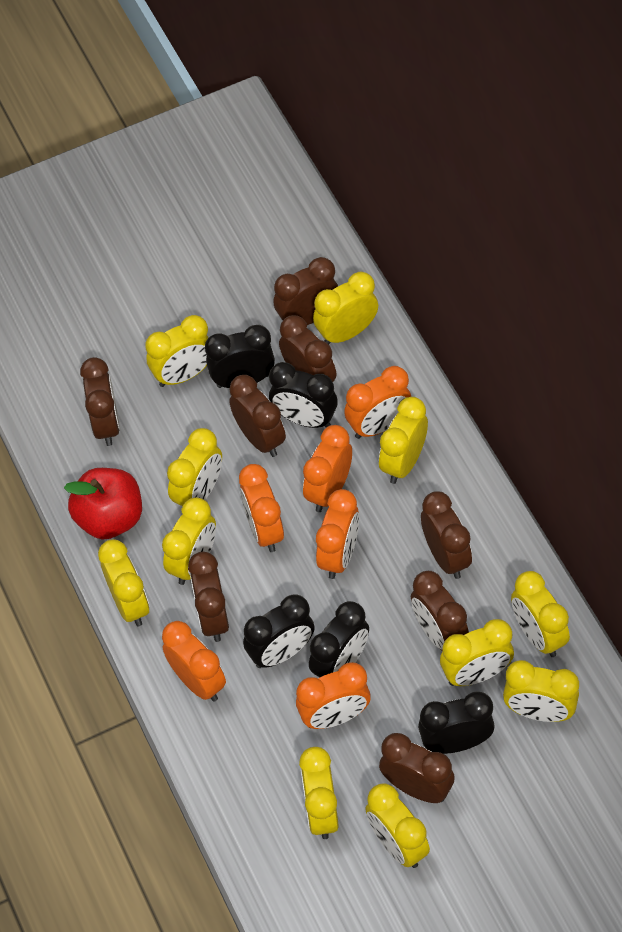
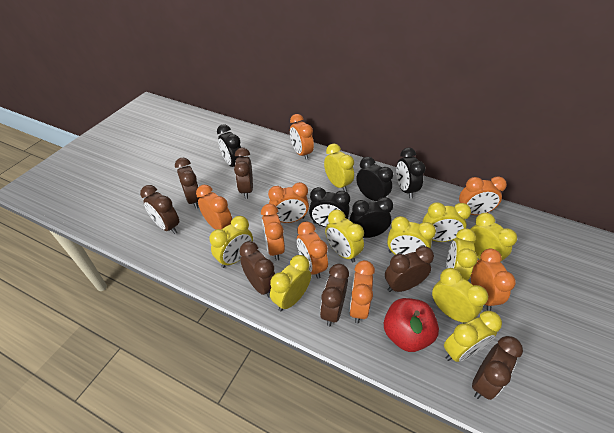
brown clock: [80,357,120,446] [188,552,229,642] [229,375,286,457] [274,257,338,325] [279,315,336,382] [379,733,455,803] [411,571,469,650] [421,491,472,579] = 8 -> [140,185,179,234] [175,158,200,209] [234,148,253,199] [239,241,275,298] [320,264,349,326] [385,246,434,292] [472,336,523,400] = 7
orange clock: [162,621,226,702] [239,464,284,552] [296,662,371,729] [303,425,352,512] [316,489,359,579] [344,366,411,439] = 6 -> [196,185,232,230] [261,204,285,261] [268,182,309,223] [290,114,314,160] [297,221,328,279] [349,260,375,324] [459,176,507,215] [471,249,516,311] = 8
yellow clock: [98,540,150,627] [146,315,209,387] [162,498,216,585] [167,428,222,506] [299,747,339,839] [313,272,378,345] [365,783,430,868] [379,397,428,484] [440,619,514,686] [503,660,579,722] [511,571,570,657] = 11 -> [209,216,253,268] [270,255,311,312] [324,144,354,192] [325,210,364,262] [387,216,436,255] [422,202,471,242] [432,268,488,323] [444,311,502,362] [446,228,478,281] [470,213,517,262] = 10

